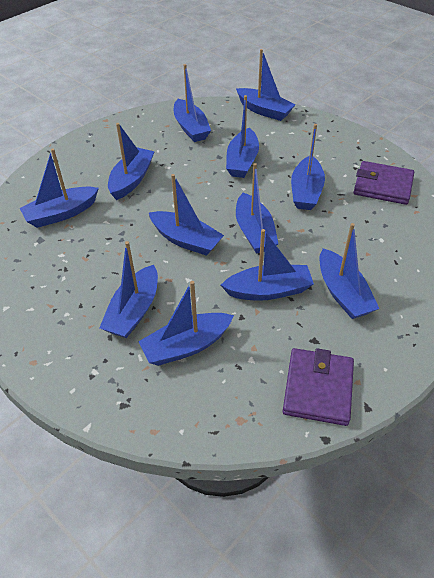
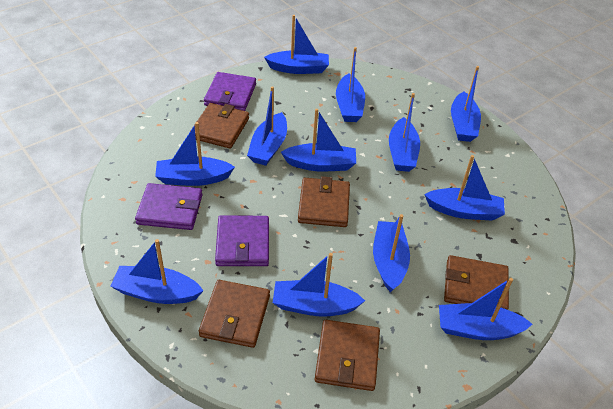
brown wallet: none = 0 -> [191,103,249,148] [199,280,270,348] [298,176,350,227] [315,320,380,391] [444,255,509,310] = 5
purple wallet: [283,348,354,426] [354,161,414,205] = 2 -> [135,183,203,230] [204,72,256,111] [215,215,269,266] = 3

